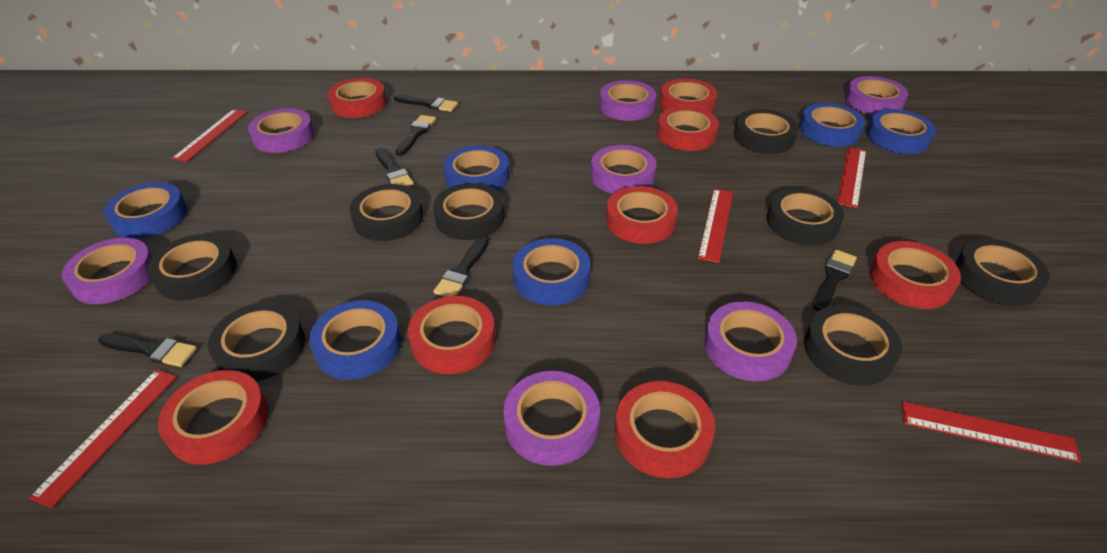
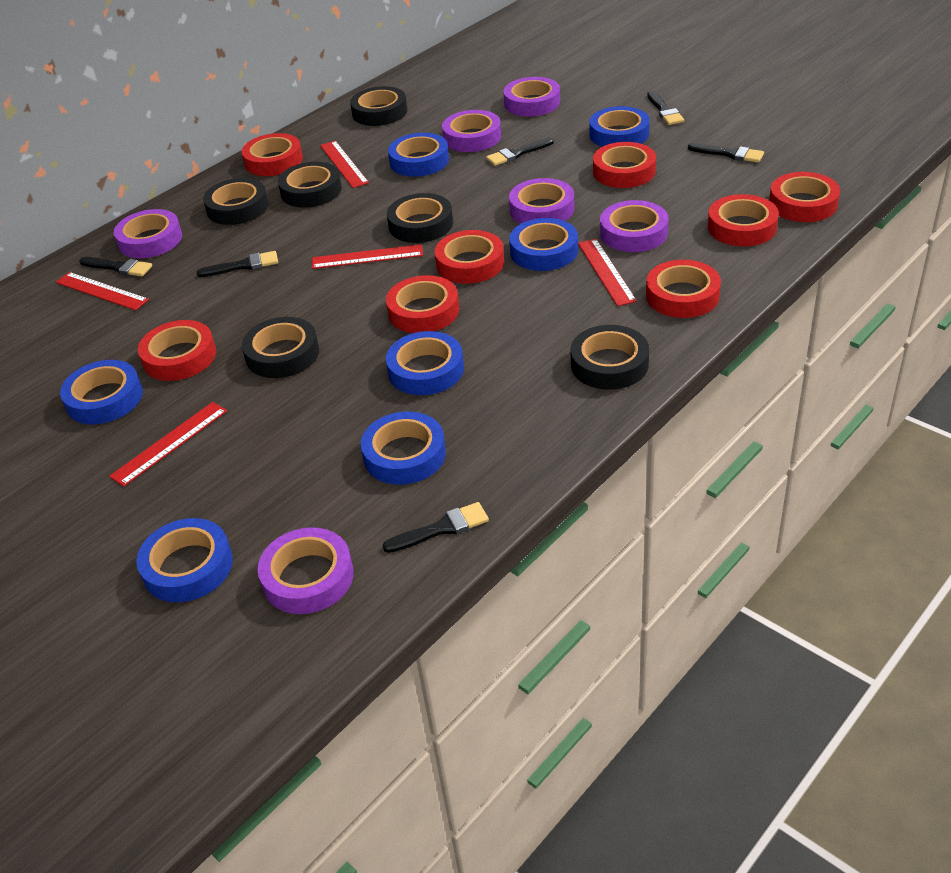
black tape: [147,234,237,300] [208,302,305,381] [349,184,423,241] [433,183,504,240] [734,109,798,154] [766,188,844,246] [804,305,902,386] [955,239,1050,306] = 8 -> [203,178,269,225] [242,317,319,378] [278,162,342,208] [350,86,407,126] [387,193,453,243] [571,325,649,390] = 6
blue tape: [104,182,187,239] [309,300,401,380] [443,146,509,191] [512,238,590,306] [799,103,865,147] [866,109,936,154] = 6 -> [60,360,143,424] [136,518,233,602] [361,412,446,485] [386,331,464,395] [388,133,449,177] [509,218,578,271] [589,106,650,147] = 7
purple tape: [62,238,153,304] [248,108,314,153] [503,371,600,466] [591,145,656,194] [600,80,656,121] [704,301,797,381] [845,76,908,115] = 7 -> [114,209,182,258] [258,527,354,614] [442,110,501,152] [503,77,560,117] [509,178,574,224] [600,200,669,252] = 6

